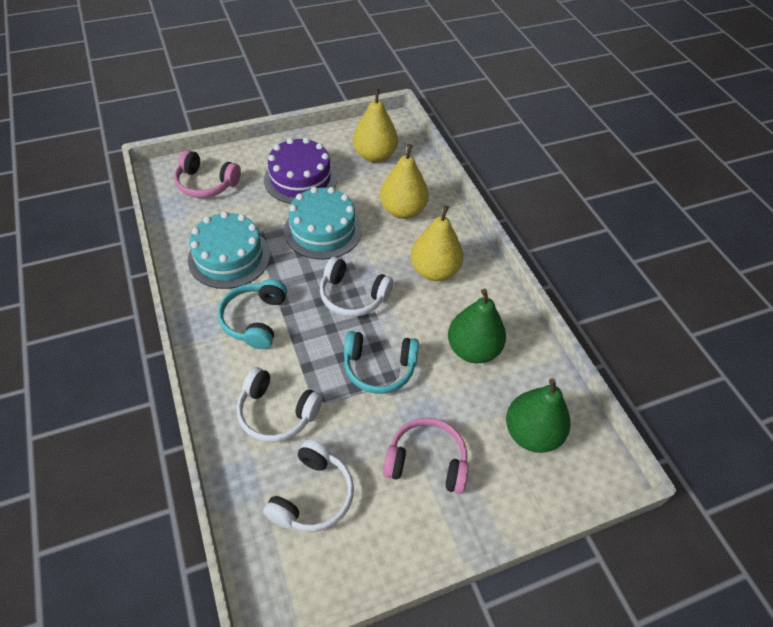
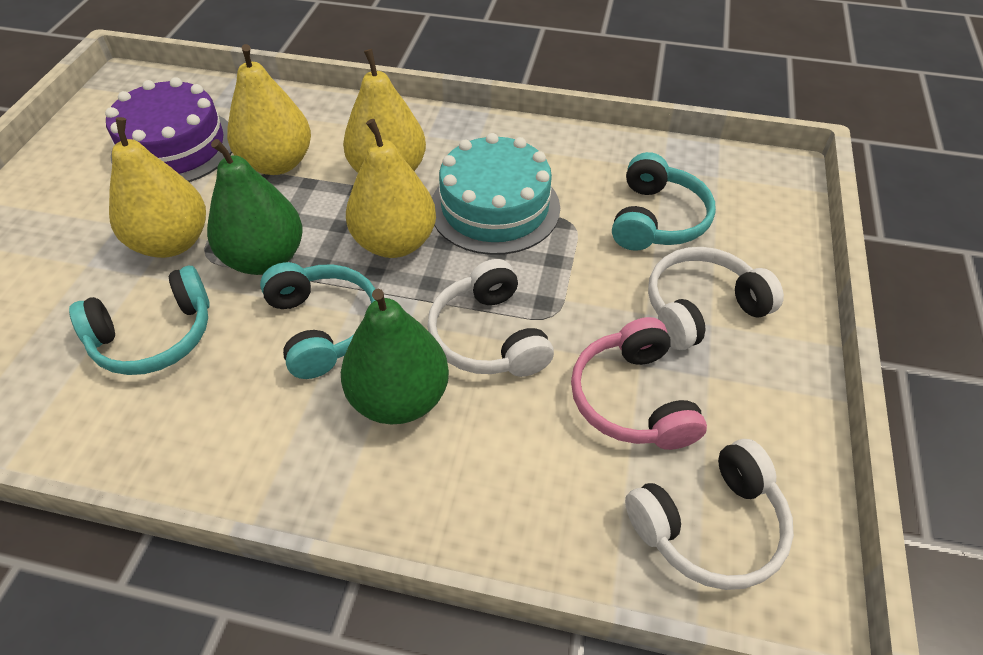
pink headphones: [174,150,241,198] [383,418,469,494] = 2 -> [571,317,707,450] = 1
turquoise cake: [188,211,270,289] [284,187,362,260] = 2 -> [432,133,560,255] = 1
turquoise headphones: [218,279,287,349] [344,331,419,394] = 2 -> [69,266,210,375] [260,262,375,379] [612,152,716,251] = 3
yellow pear: [353,89,398,162] [380,144,429,219] [410,205,463,281] = 3 -> [109,117,206,258] [227,44,311,175] [343,49,426,173] [346,119,436,258] = 4

